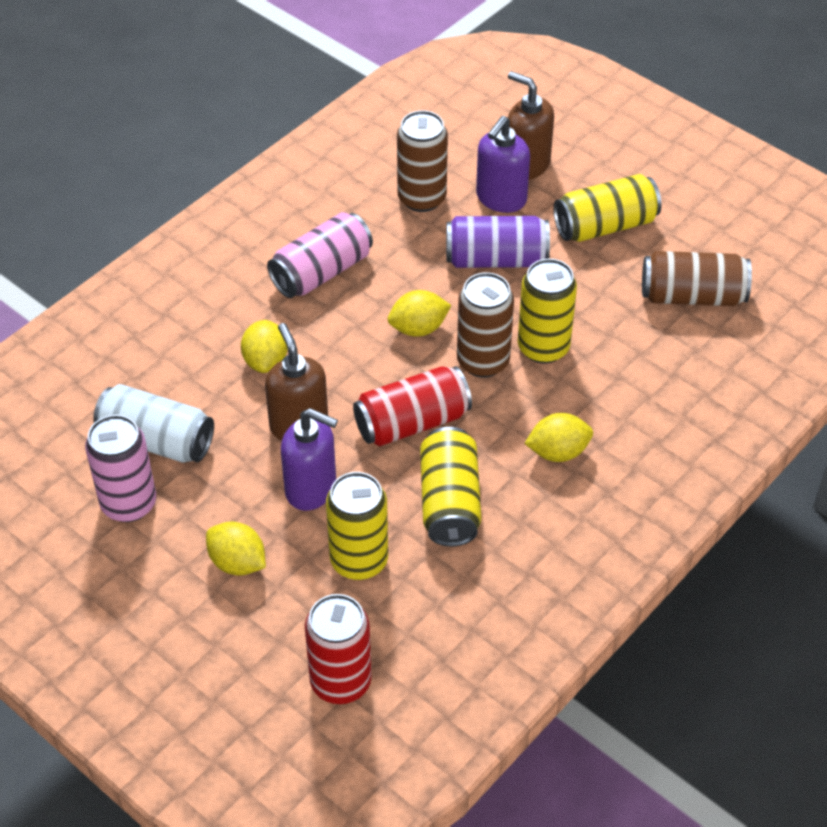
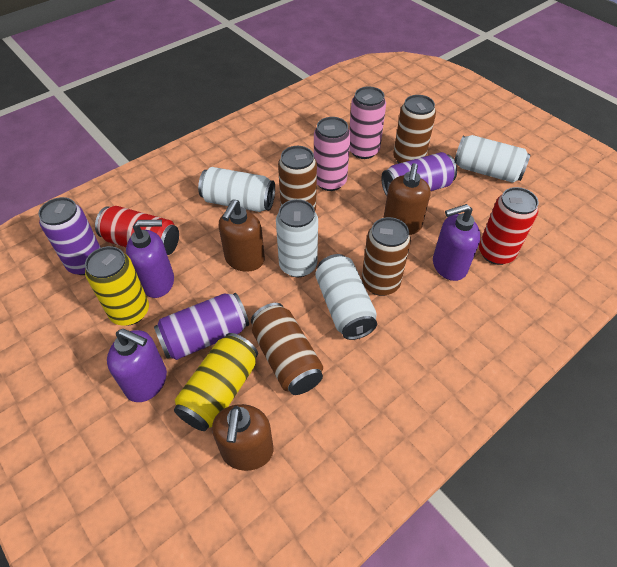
brown can: [397,110,448,212] [457,272,514,378] [642,251,752,306] = 3 -> [251,303,323,395] [278,146,317,211] [362,217,411,296] [393,95,436,163] = 4
brown soap dispenser: [265,323,328,440] [508,71,554,180] = 2 -> [212,404,273,471] [218,200,265,272] [383,163,430,235] = 3
purple can: [446,216,550,268] = 1 -> [38,197,101,275] [154,293,249,360] [381,152,457,196] = 3
purple soap dispenser: [281,408,338,511] [476,116,530,213] = 2 -> [107,329,167,402] [126,220,174,298] [433,204,481,281] = 3
white can: [93,384,214,463] = 1 -> [198,167,275,212] [276,199,318,277] [315,254,377,340] [454,135,531,183] = 4
yellow can: [326,472,388,580] [420,427,481,547] [518,259,577,364] [553,174,662,242] = 4 -> [85,246,149,326] [174,333,258,431] = 2
yellow lemon: [206,522,266,576] [241,320,288,373] [388,290,451,337] [524,413,593,462] = 4 -> none = 0

